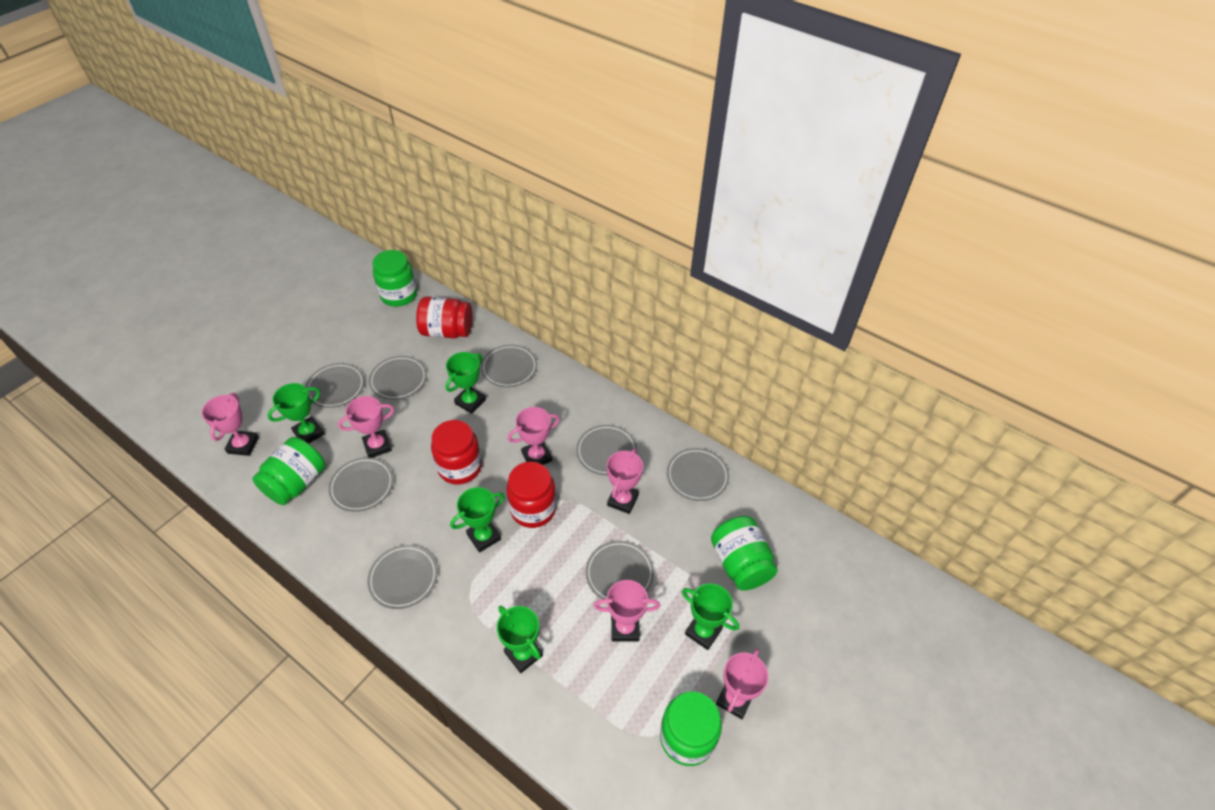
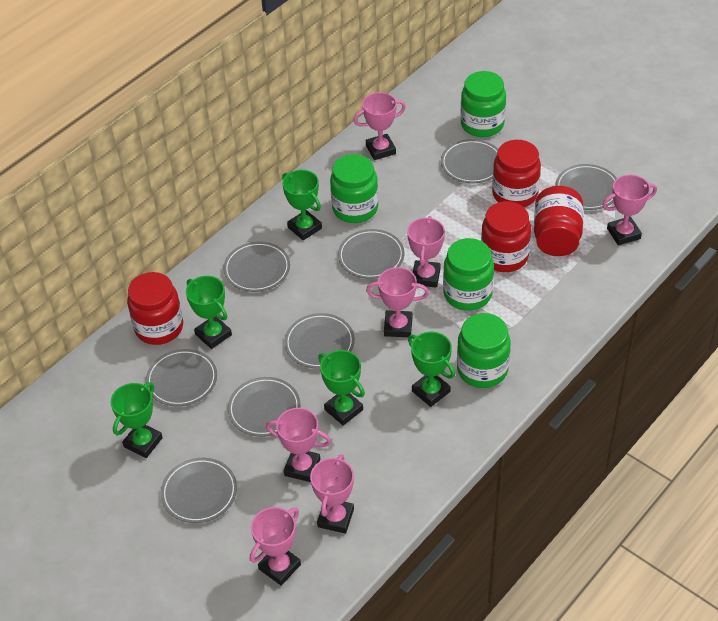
pink trophy: [202,393,259,456] [338,396,394,458] [508,407,560,465] [594,580,660,642] [607,449,643,514] [716,648,768,719] = 6 -> [250,507,301,586] [266,408,331,482] [310,454,354,534] [353,92,406,160] [366,267,429,337] [407,216,445,288] [602,175,657,245] = 7
red jar: [416,296,473,339] [431,420,482,484] [506,462,556,528] = 3 -> [127,272,183,345] [481,201,531,272] [492,140,541,207] [534,186,583,256] = 4

